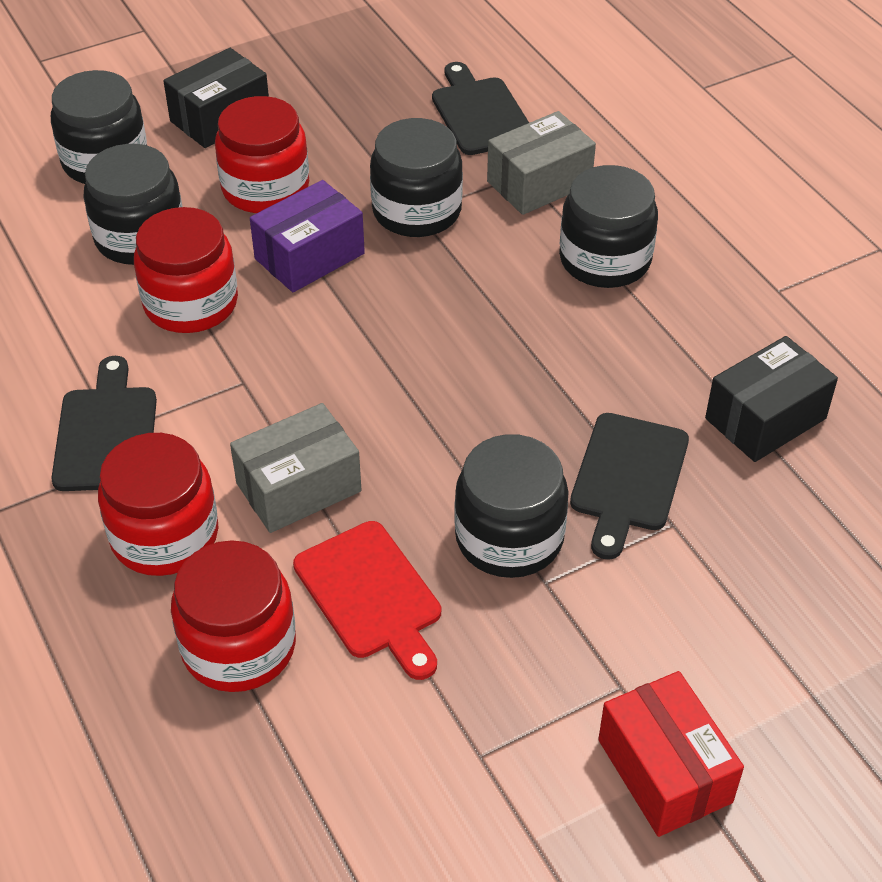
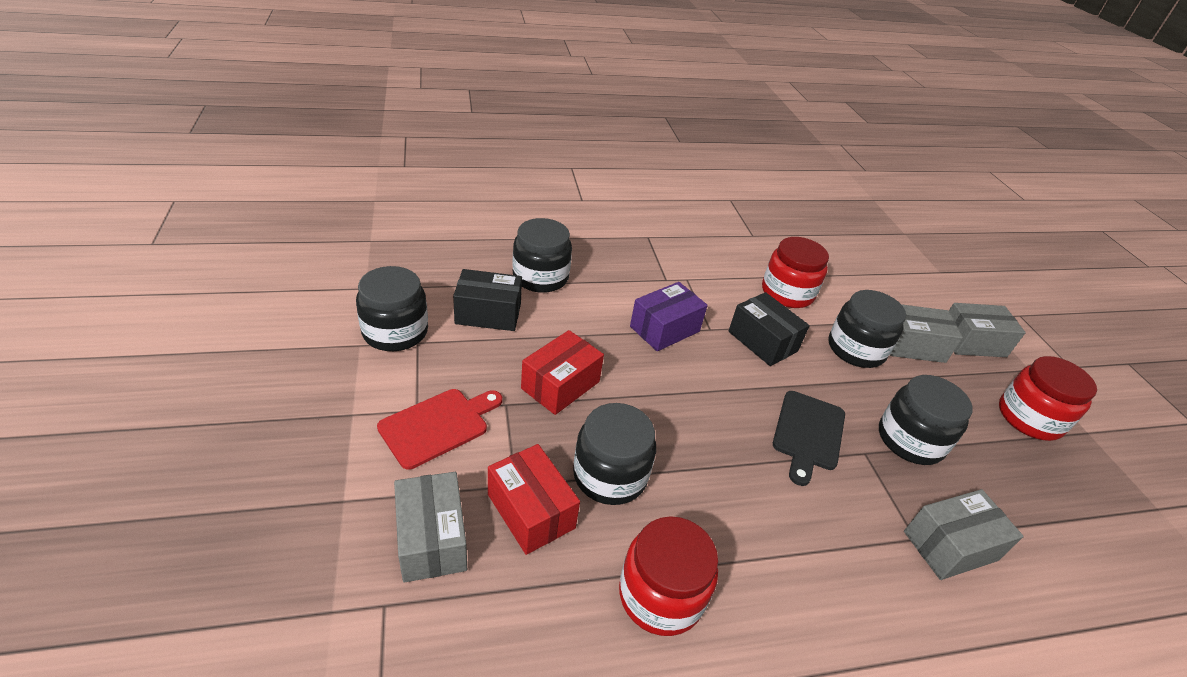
black cutting board: [51,356,157,491] [432,62,529,155] [570,413,689,560] = 3 -> [773,391,845,486] = 1
grey box: [230,403,361,533] [487,111,596,215] = 2 -> [394,472,467,583] [890,304,963,363] [904,489,1024,580] [949,303,1026,357] = 4
red box: [598,671,744,837] = 1 -> [488,444,580,555] [521,330,604,415] = 2
red jar: [98,433,219,576] [134,207,238,333] [171,540,296,692] [215,96,309,213] = 4 -> [619,516,718,636] [762,237,829,308] [999,356,1097,441] = 3

